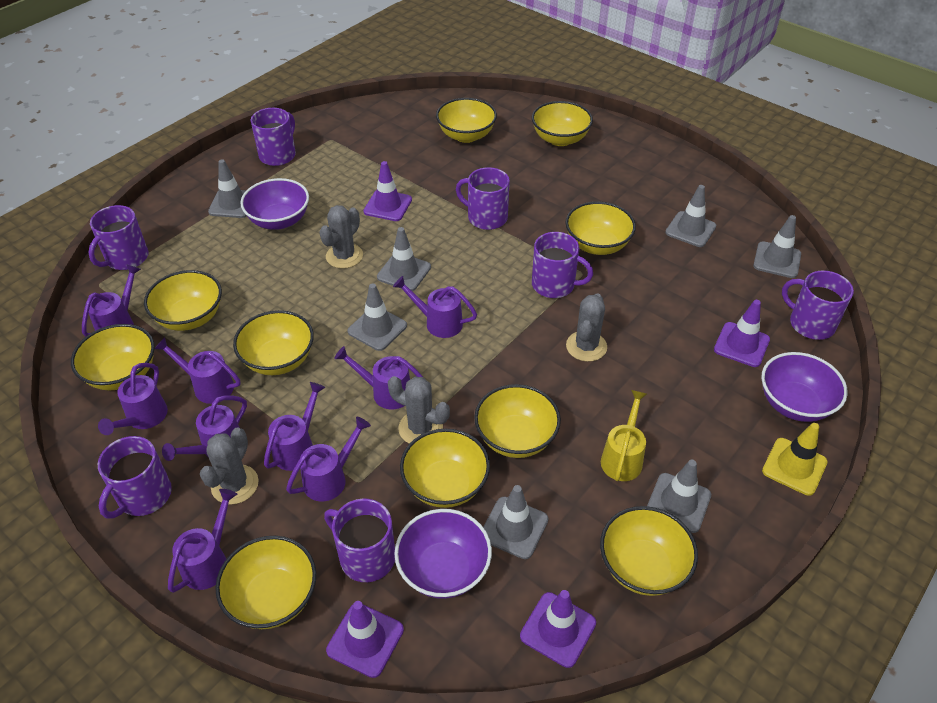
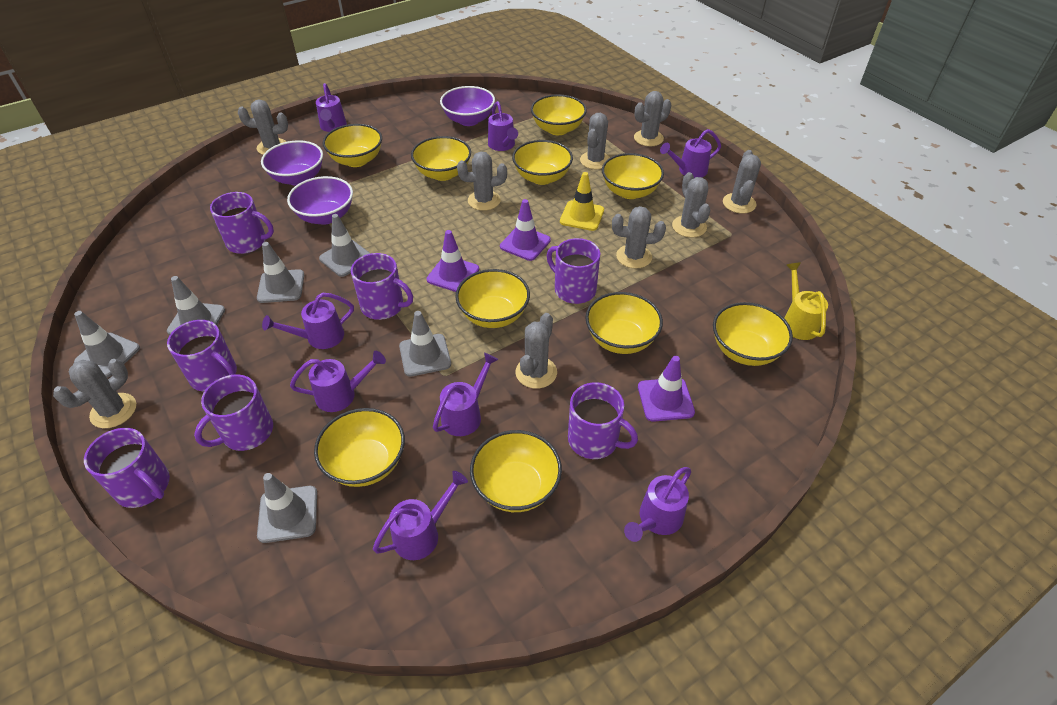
grey cactus: [200,427,259,505] [319,205,363,269] [388,376,450,444] [566,293,607,362] = 4 -> [53,359,136,428] [238,100,288,155] [457,152,507,211] [516,313,557,389] [580,113,610,169] [612,206,666,269] [634,91,671,146] [672,172,710,238] [723,150,761,214] = 9
grey traffic cone: [208,159,247,218] [347,283,407,351] [377,227,431,291] [483,485,548,559] [647,460,711,533] [665,185,716,247] [753,215,801,278] = 7 -> [74,311,140,378] [167,276,225,335] [257,242,304,303] [257,473,317,543] [319,214,371,277] [399,311,451,377] = 6
purple traffic cone: [326,601,404,678] [363,161,412,221] [520,590,596,668] [714,300,770,367] = 4 -> [427,230,479,292] [500,199,551,261] [638,356,695,422] = 3
purple watering can: [82,264,141,337] [98,363,168,435] [154,337,240,404] [162,396,247,461] [168,489,237,593] [264,382,326,471] [286,417,371,501] [334,346,423,410] [393,276,477,338] = 9 -> [262,292,354,349] [290,351,386,412] [316,83,347,132] [373,471,468,560] [433,353,499,436] [488,101,518,151] [624,467,691,542] [660,129,721,178] = 8

